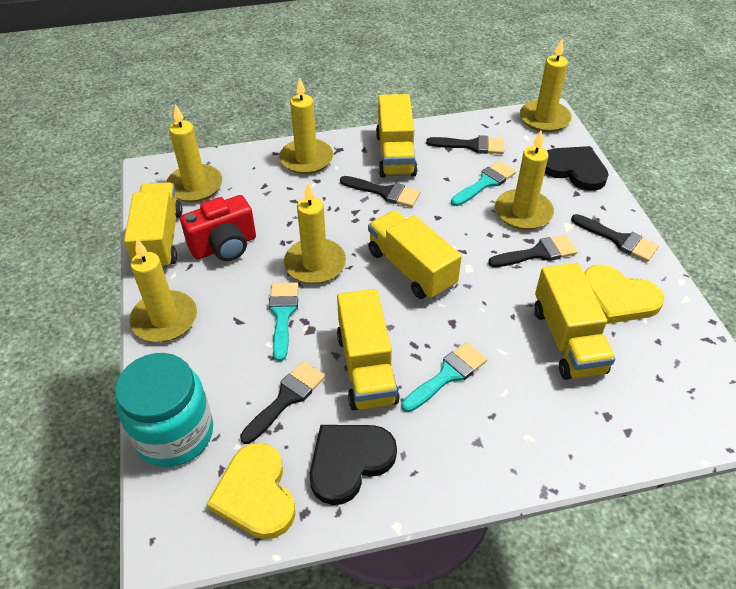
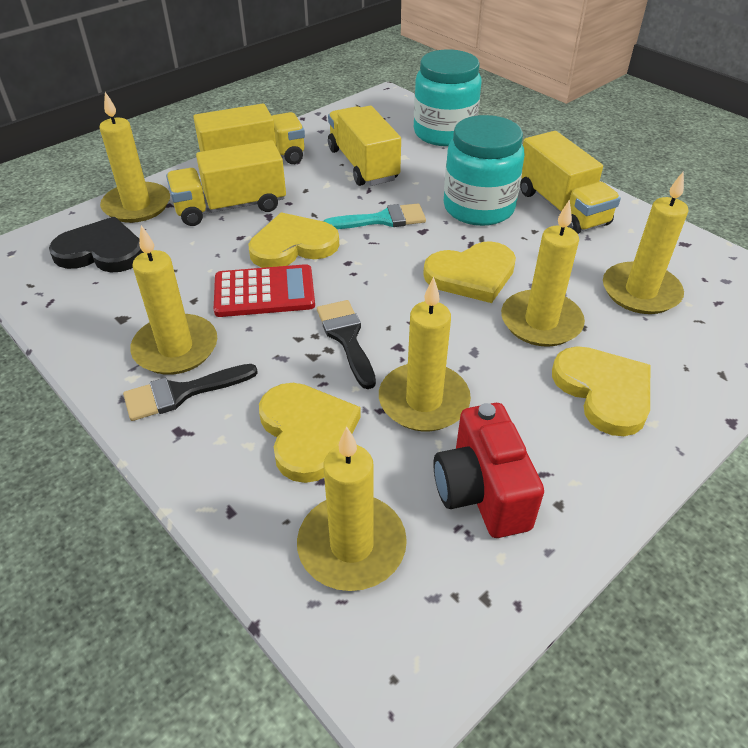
black brush: [240,361,325,444] [340,176,420,207] [426,135,504,154] [488,235,577,267] [571,214,659,262] = 5 -> [123,364,258,421] [317,300,376,389] = 2
black heart: [310,425,397,505] [545,146,609,191] = 2 -> [49,217,144,272] = 1
red calculator: none = 0 -> [214,264,315,317] = 1
turquoise brush: [269,283,298,361] [402,342,487,412] [451,161,516,206] = 3 -> [323,203,426,229] = 1
turquoise jar: [115,353,213,467] = 1 -> [414,50,482,146] [444,115,524,226] = 2
yellow heart: [207,443,295,539] [584,265,664,324] = 2 -> [249,212,339,268] [259,383,361,483] [423,241,516,303] [552,346,650,436] = 4
yellow truck: [124,182,183,269] [337,289,400,411] [368,210,462,300] [376,94,418,177] [534,263,616,380] = 5 -> [166,140,286,226] [193,104,305,164] [328,106,401,186] [520,131,621,234] = 4

